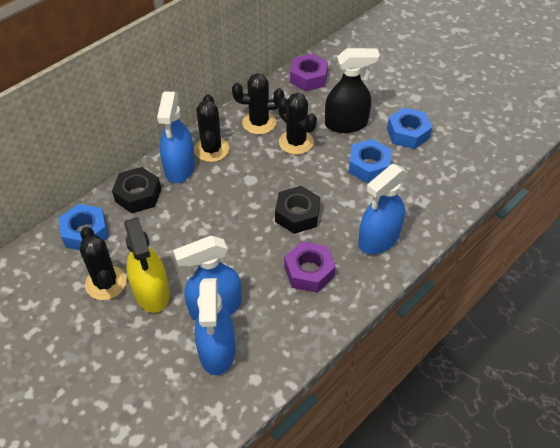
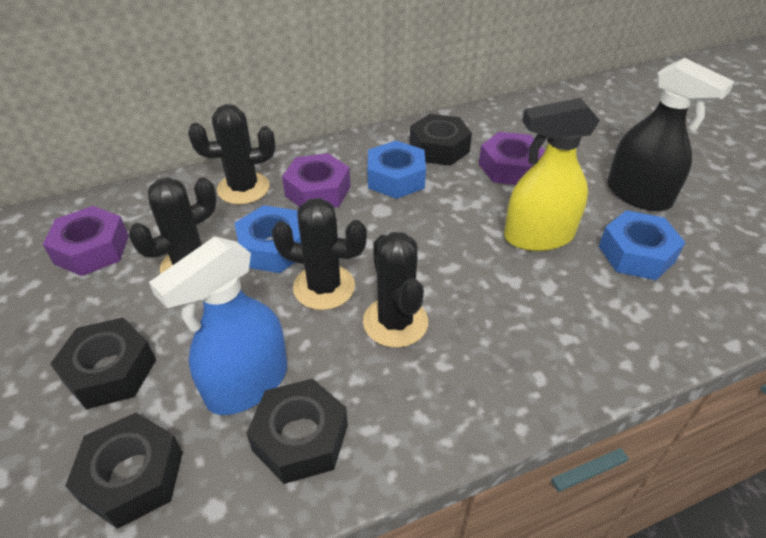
black nut: [112,167,161,213] [275,186,320,234] = 2 -> [50,317,156,409] [65,413,183,529] [246,379,348,484] [410,114,472,166] = 4
blue spray bottle: [157,91,195,183] [173,236,241,320] [195,278,235,375] [358,164,408,254] = 4 -> [149,236,287,415] = 1
purple nut: [284,241,336,293] [290,54,328,91] = 2 -> [43,206,129,276] [282,153,350,208] [479,132,545,185] = 3

